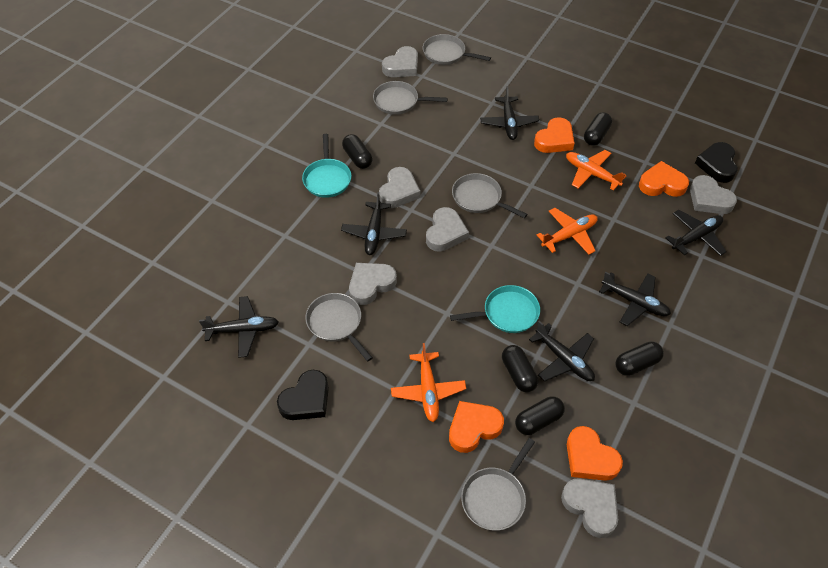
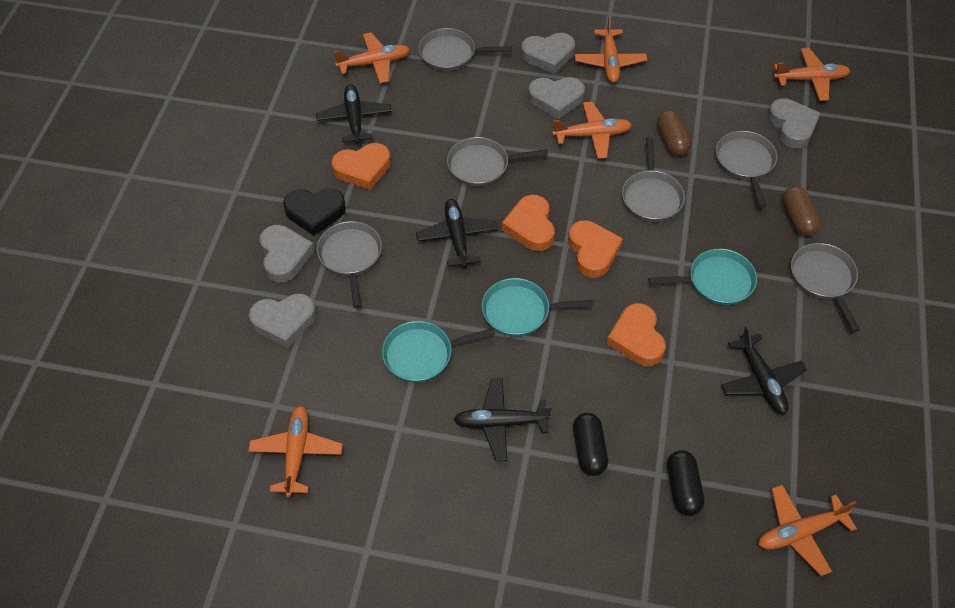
black capsule: [342,134,373,169] [502,345,538,392] [515,396,565,435] [584,112,612,146] [615,341,664,376] = 5 -> [573,413,608,476] [667,450,705,516] = 2
black heart: [277,370,329,420] [695,142,738,183] = 2 -> [283,188,346,236] = 1
black plane: [199,296,279,358] [341,192,407,255] [480,86,539,140] [529,321,595,381] [599,272,671,326] [666,210,727,256] = 6 -> [316,84,392,144] [416,199,498,268] [453,378,552,461] [721,325,807,414] = 4
brown capsule: none = 0 -> [657,110,691,156] [782,186,821,236] = 2
grey heart: [349,263,397,305] [379,167,421,208] [382,46,418,77] [426,207,469,252] [561,478,618,538] [690,175,737,214] = 6 -> [249,293,316,348] [259,225,314,283] [521,33,575,74] [528,77,585,119] [768,98,820,149] = 5
grey pan: [305,293,373,361] [373,81,448,115] [423,34,491,65] [452,173,528,218] [461,438,535,531] = 5 -> [317,221,382,308] [418,28,512,71] [447,137,548,186] [622,137,685,222] [716,131,777,208] [791,243,860,332] = 6
orange plane: [391,343,466,422] [537,208,598,255] [566,150,627,191] = 3 -> [248,406,343,497] [334,33,410,83] [552,102,632,159] [575,16,647,83] [758,485,857,576] [774,48,850,101] = 6
turquoise pan: [302,134,351,198] [450,285,540,333] = 2 -> [382,321,495,382] [482,278,594,337] [648,249,757,305] = 3

